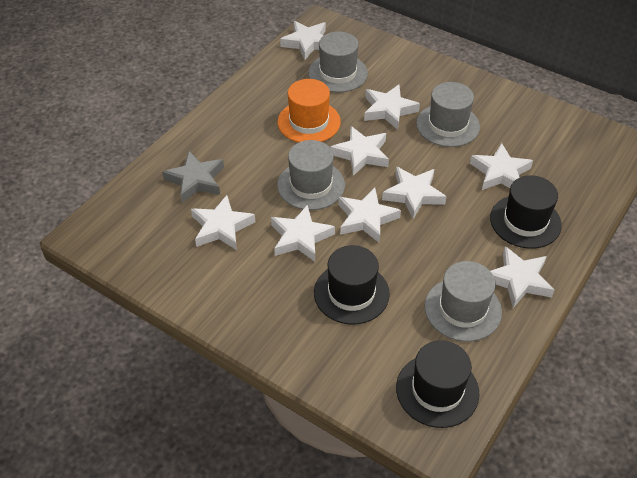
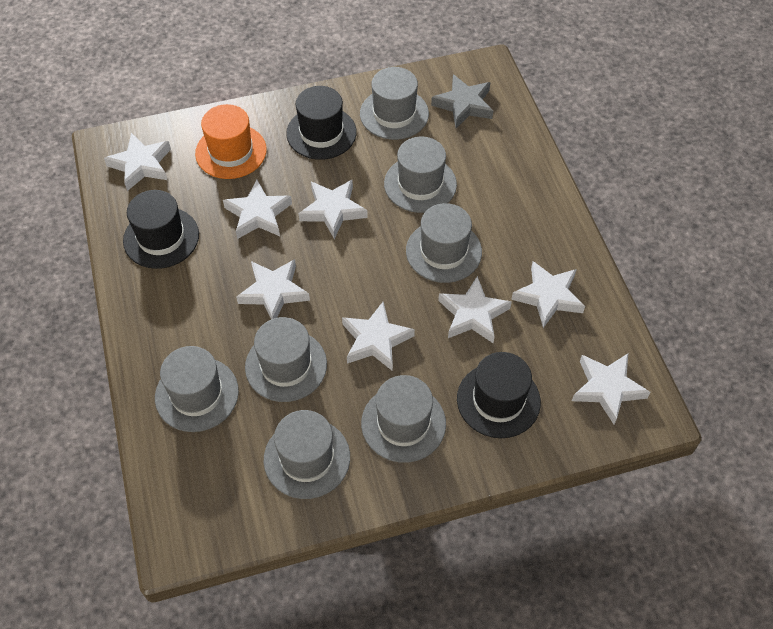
grey hat: [277,140,345,210] [308,31,368,93] [416,82,480,147] [425,261,502,342] = 4 -> [155,346,239,432] [245,317,327,402] [264,410,350,499] [360,67,429,140] [361,375,446,463] [384,137,457,213] [406,203,482,283] = 7
white star: [191,195,255,250] [271,205,335,262] [280,21,326,60] [330,126,389,176] [338,188,401,243] [364,84,420,130] [382,167,447,219] [470,143,533,190] [491,246,555,308] = 9 -> [104,133,171,191] [223,179,292,239] [236,259,310,319] [299,180,368,239] [342,302,415,371] [438,276,512,343] [511,261,585,328] [572,354,651,424] = 8

